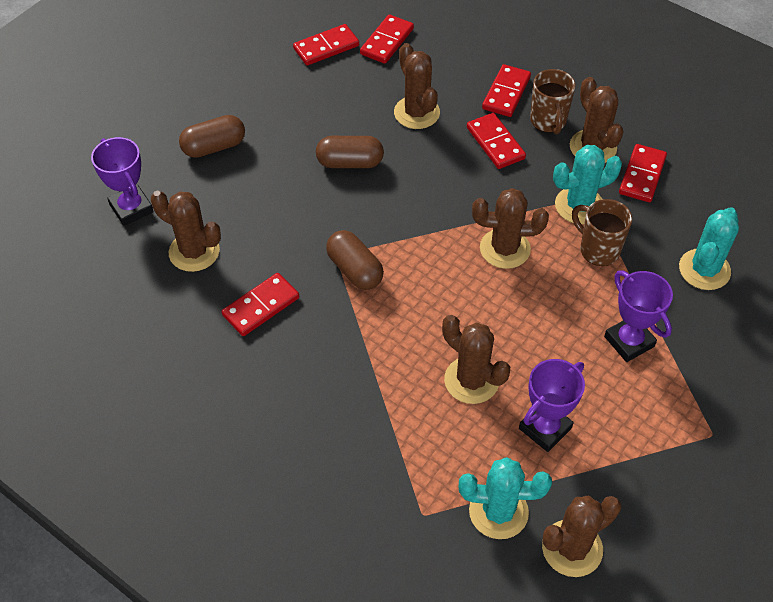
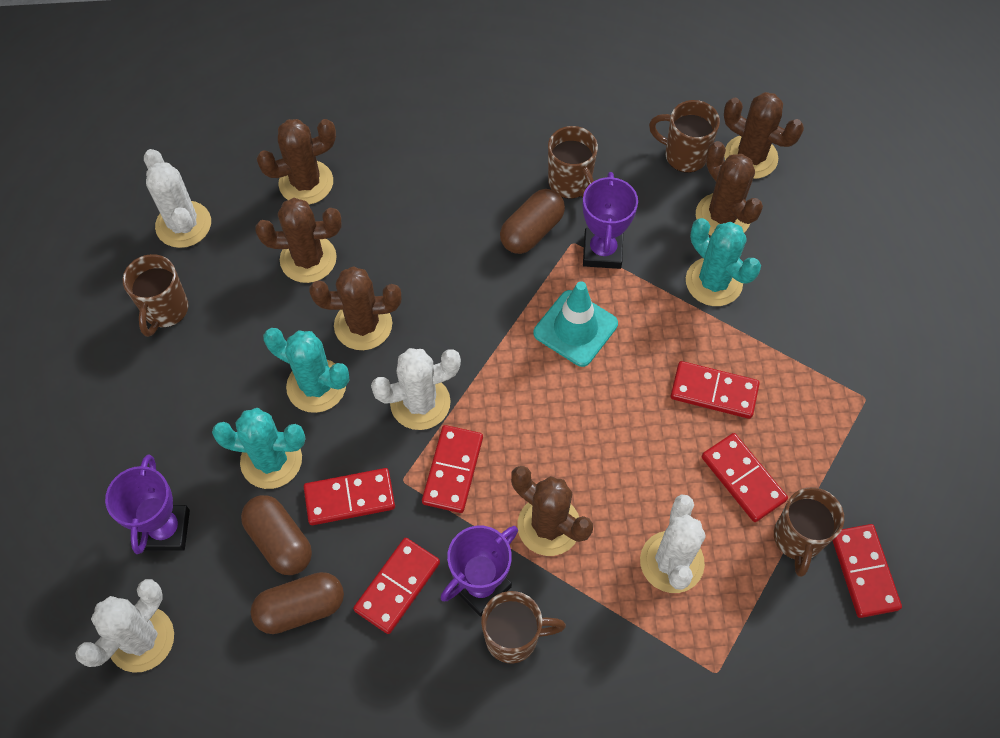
brown mug: [530,69,576,134] [572,199,632,266] = 2 -> [123,254,188,337] [481,591,566,663] [548,126,598,199] [649,100,720,173] [774,487,844,577] = 5
turquoise traffic cone: none = 0 -> [533,281,618,367] = 1
white cactus: none = 0 -> [75,579,174,673] [144,149,211,248] [371,348,461,430] [640,494,706,593] = 4

